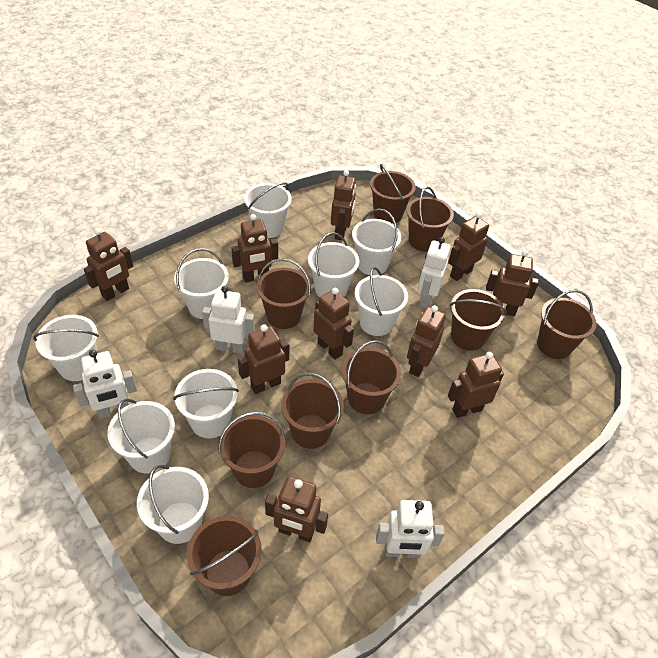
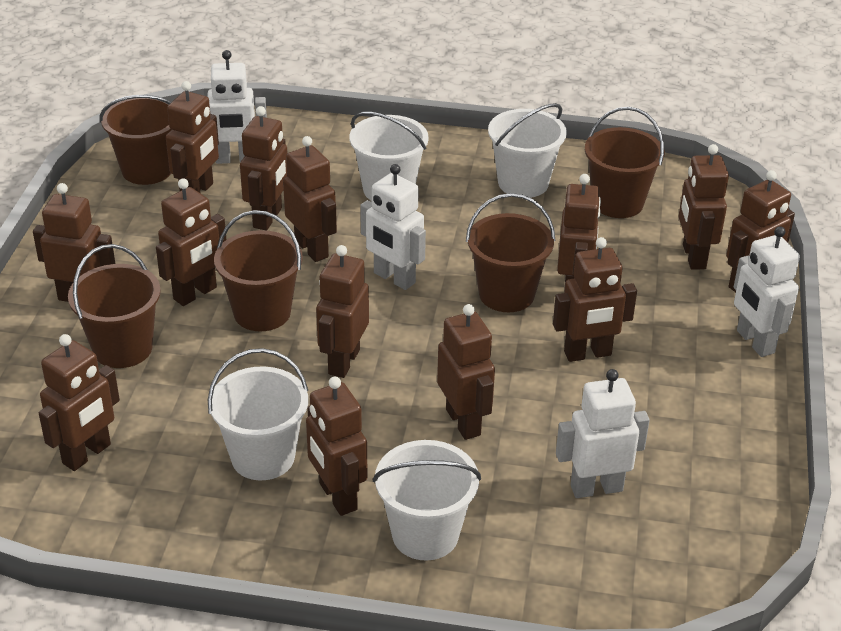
brown bucket: [187,516,262,596] [218,412,285,488] [257,258,311,329] [281,373,344,449] [342,340,401,414] [370,164,416,224] [406,187,454,252] [449,289,507,351] [537,290,597,359] = 9 -> [68,244,161,368] [100,95,172,185] [214,210,303,331] [466,193,555,312] [585,107,665,218] = 5
brown robot: [84,228,133,301] [231,214,278,283] [238,324,289,394] [265,476,328,542] [313,288,354,360] [331,170,356,241] [407,305,446,377] [448,212,489,281] [448,352,504,418] [486,250,539,316] = 10 -> [33,183,115,302] [39,334,120,471] [156,178,226,306] [166,81,219,193] [240,106,288,230] [283,136,337,262] [306,377,368,516] [316,245,369,378] [437,304,495,440] [553,237,637,362] [557,174,601,291] [678,144,729,270] [726,170,795,292] = 13
white bucket: [33,315,99,381] [107,399,175,474] [137,465,209,544] [173,369,239,438] [174,248,229,319] [244,182,292,238] [308,232,359,297] [352,209,401,275] [355,267,408,336] = 9 -> [208,348,308,480] [349,112,429,201] [373,440,481,561] [488,103,567,198] = 4

